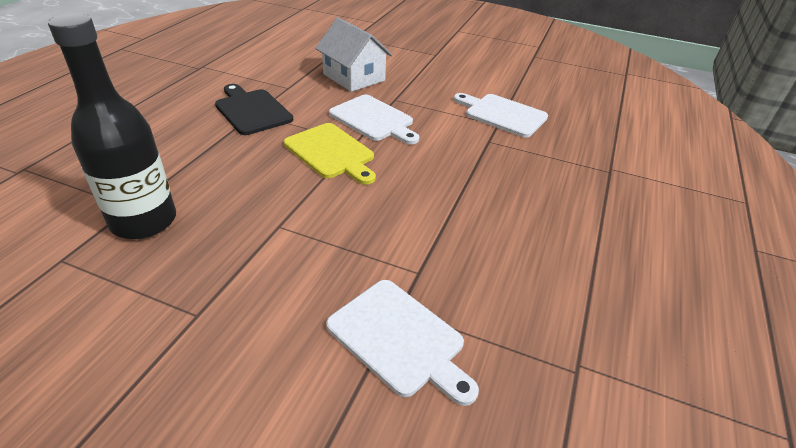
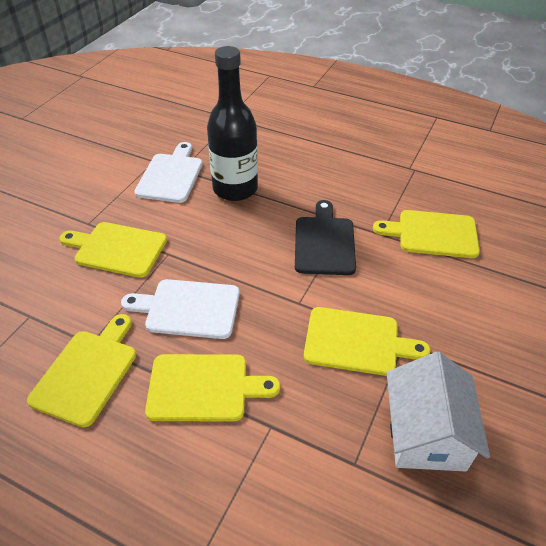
white cutting board: [326,280,479,406] [329,95,419,145] [454,93,548,137] = 3 -> [121,279,240,339] [134,142,203,203] = 2
yellow cutting board: [284,123,376,185] = 1 -> [27,314,136,428] [60,222,167,278] [145,354,280,421] [304,307,431,376] [373,210,480,258] = 5

